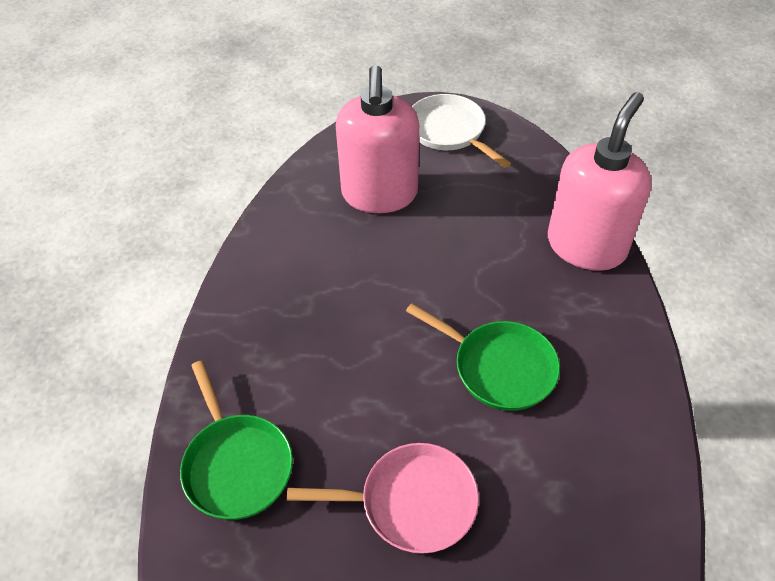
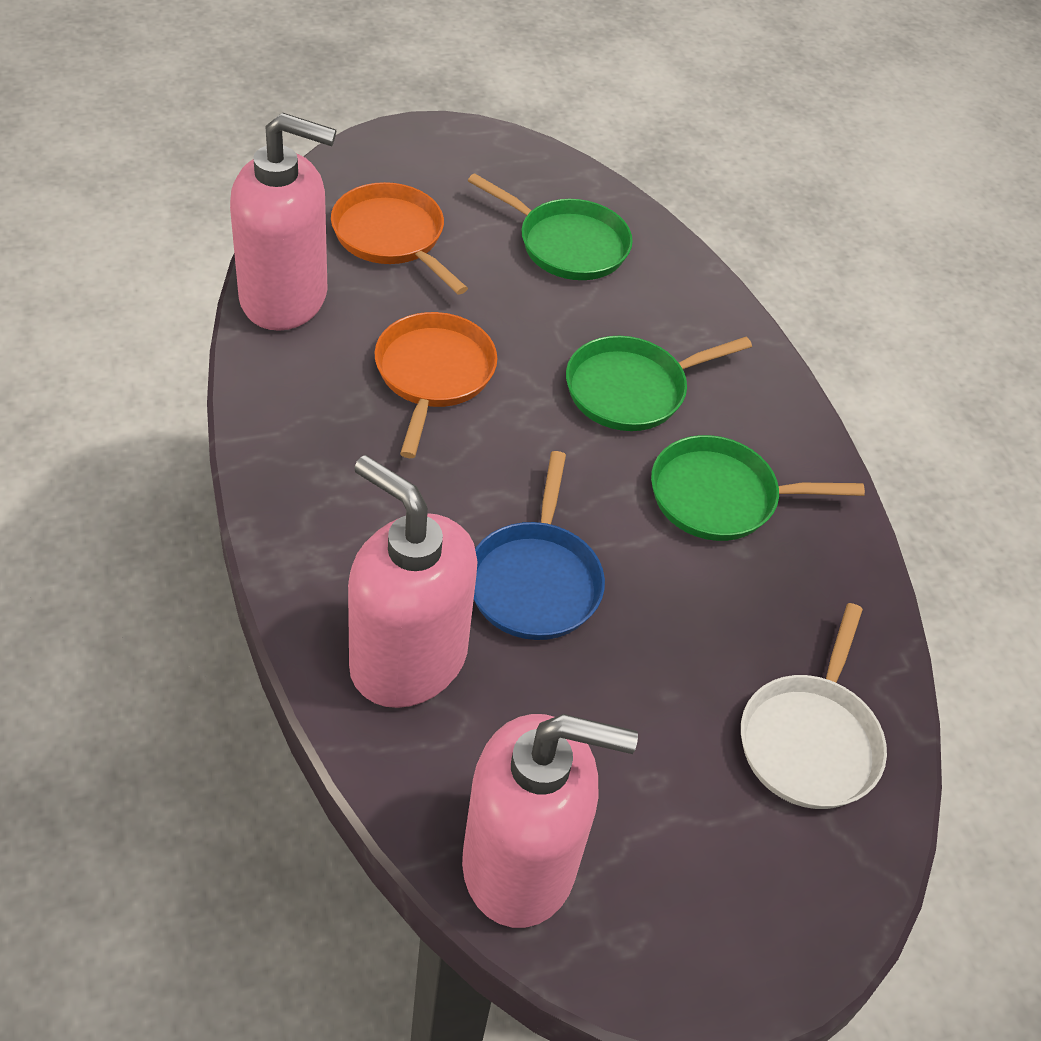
blue pan: none = 0 -> [474,451,605,640] = 1
green pan: [180,360,293,520] [406,303,560,411] = 2 -> [468,173,633,280] [566,336,752,431] [651,435,865,541] = 3
orange pan: none = 0 -> [331,182,468,295] [375,312,497,458] = 2
pink pan: [287,443,479,554] = 1 -> none = 0
pink soap dispenser: [336,65,419,213] [548,92,652,271] = 2 -> [230,113,336,331] [348,455,477,708] [462,714,638,928] = 3

